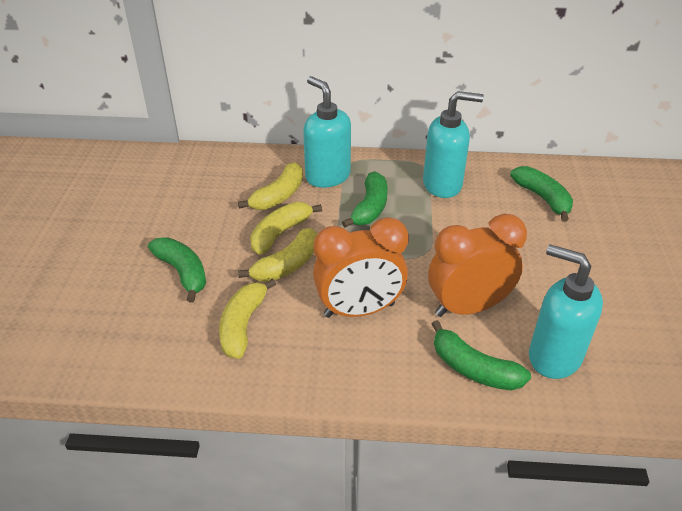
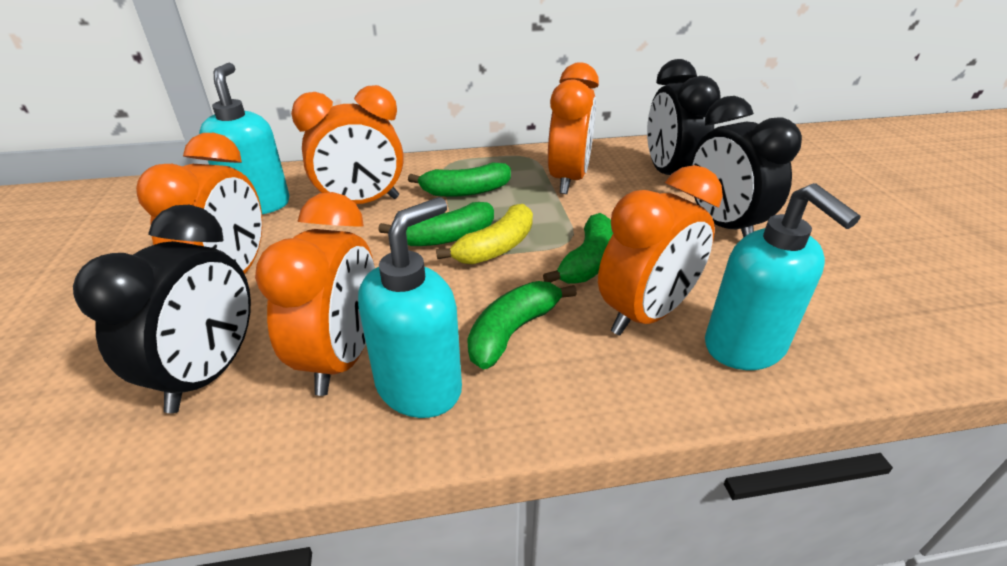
black clock: none = 0 -> [73,205,251,413] [647,59,721,175] [690,96,802,238] = 3
orange clock: [313,217,409,318] [428,214,527,317] = 2 -> [136,133,262,274] [255,192,375,396] [291,85,404,204] [548,62,599,194] [598,165,723,335] = 5
yellow banana: [219,278,276,359] [238,162,303,210] [238,228,317,282] [250,202,322,255] = 4 -> [436,204,533,265] = 1

